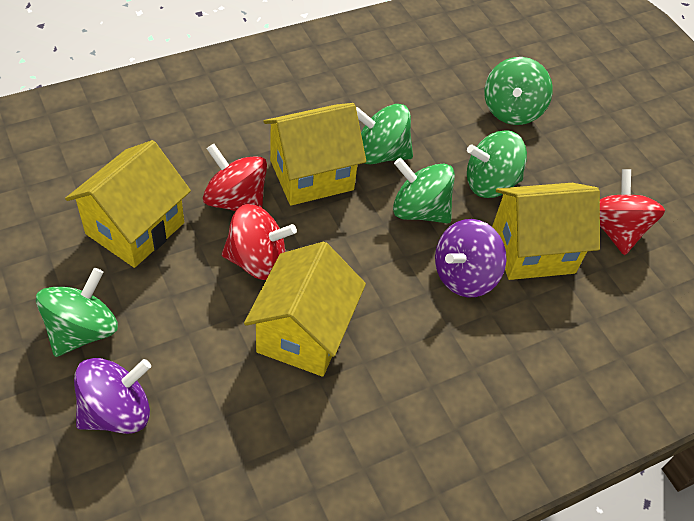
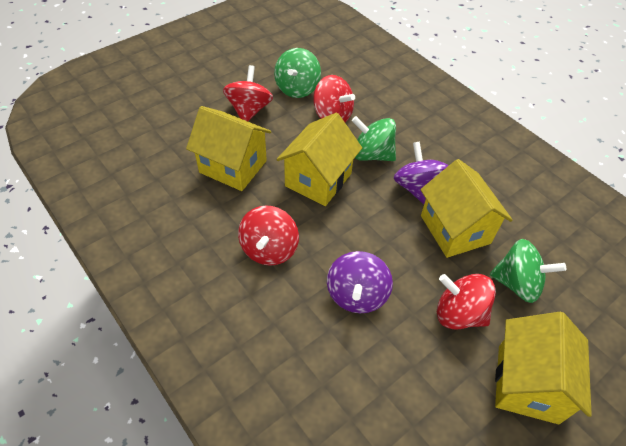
green spinning top: [36,268,118,357] [356,104,413,164] [393,158,455,223] [467,130,527,198] [484,57,553,125] = 5 -> [274,48,321,98] [352,116,396,161] [490,239,566,303] = 3
red spinning top: [203,144,267,211] [222,204,297,280] [600,169,665,255] = 3 -> [223,65,273,121] [238,205,299,266] [313,75,355,122] [437,274,496,329] = 4

